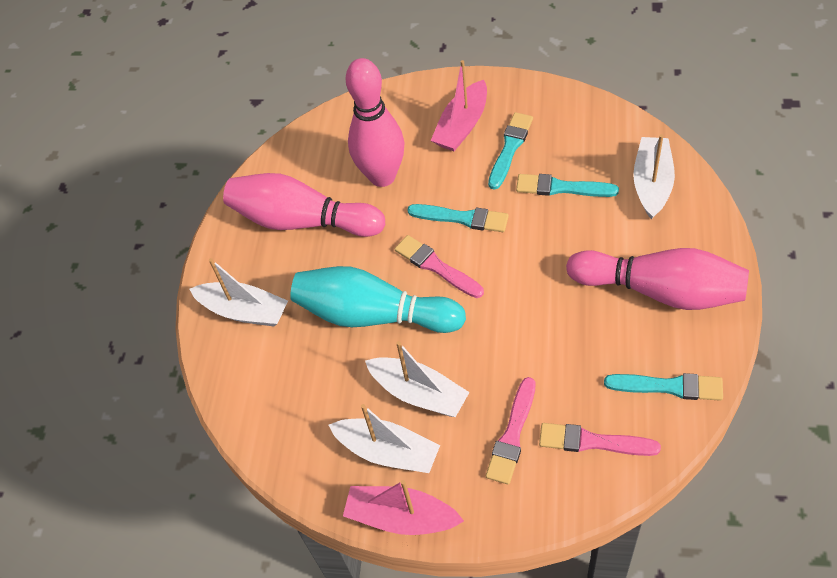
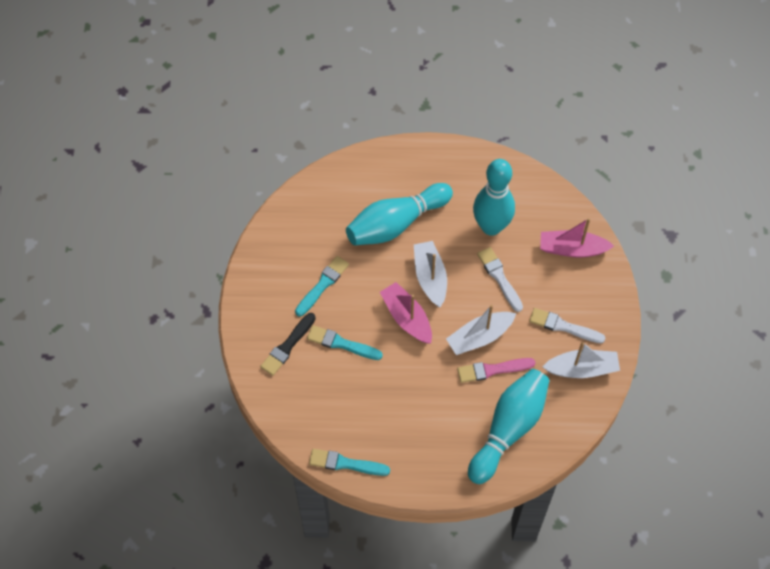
black brush: none = 0 -> [260,313,316,376] = 1
pink bowling pin: [223,173,385,237] [346,58,404,187] [566,248,749,310] = 3 -> none = 0
pink brush: [395,235,484,298] [486,377,535,485] [539,423,661,456] = 3 -> [457,358,535,383] = 1
turquoise bowling pin: [290,266,466,333] = 1 -> [346,183,453,245] [468,369,550,484] [473,159,515,236] = 3
turquoise brush: [407,204,509,232] [488,112,533,190] [516,174,619,197] [604,373,723,401] = 4 -> [295,256,349,316] [307,325,383,360] [309,449,390,476] = 3
white boat: [189,258,288,327] [329,404,440,473] [365,341,470,417] [633,134,675,219] = 4 -> [414,241,447,307] [446,305,516,355] [542,342,620,378] = 3
white brush: none = 0 -> [477,247,523,312] [529,308,605,344] = 2

